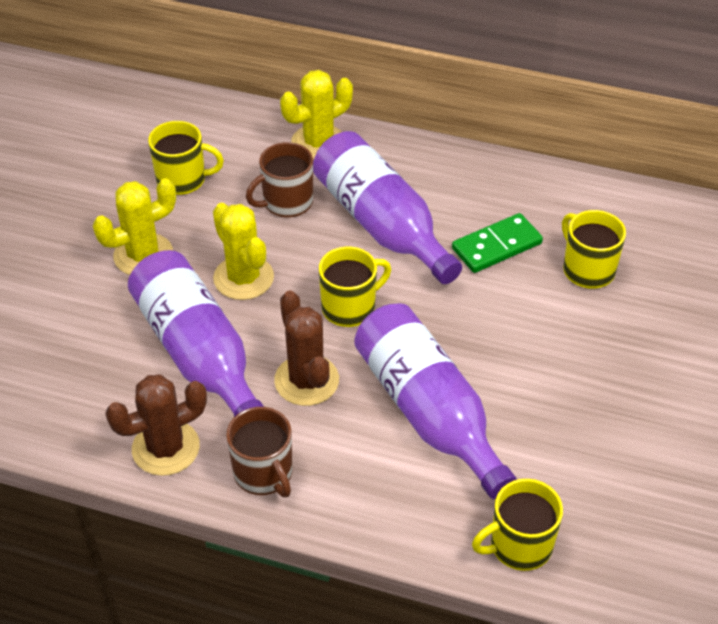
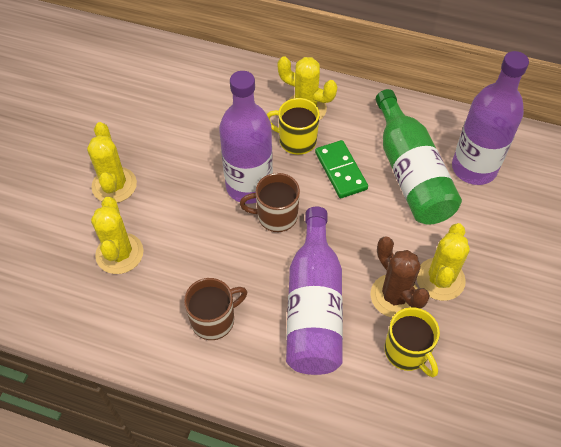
brown cactus: [105,374,207,476] [274,290,339,406] = 2 -> [371,237,430,318] = 1
green bottle: none = 0 -> [375,89,462,225] = 1
yellow cactus: [93,178,176,275] [213,203,274,300] [280,70,353,161] = 3 -> [87,122,137,203] [91,197,143,274] [277,57,337,121] [417,223,470,301] = 4
yellow mug: [148,121,224,195] [319,246,391,327] [472,479,563,571] [562,210,626,289] = 4 -> [266,98,320,155] [384,307,440,377] = 2

